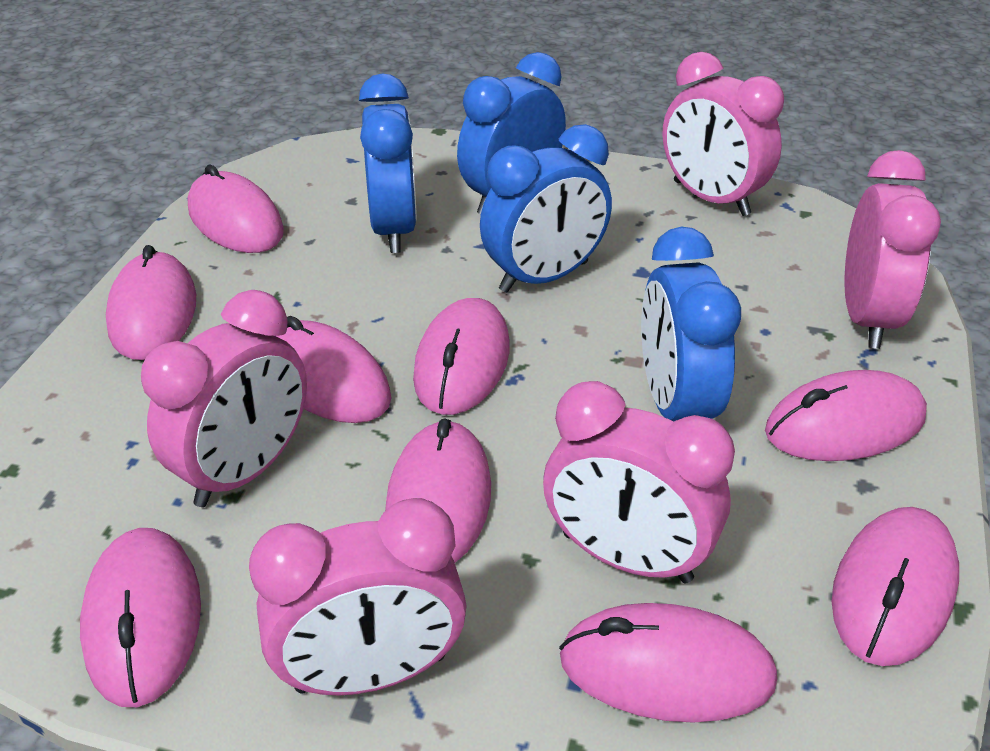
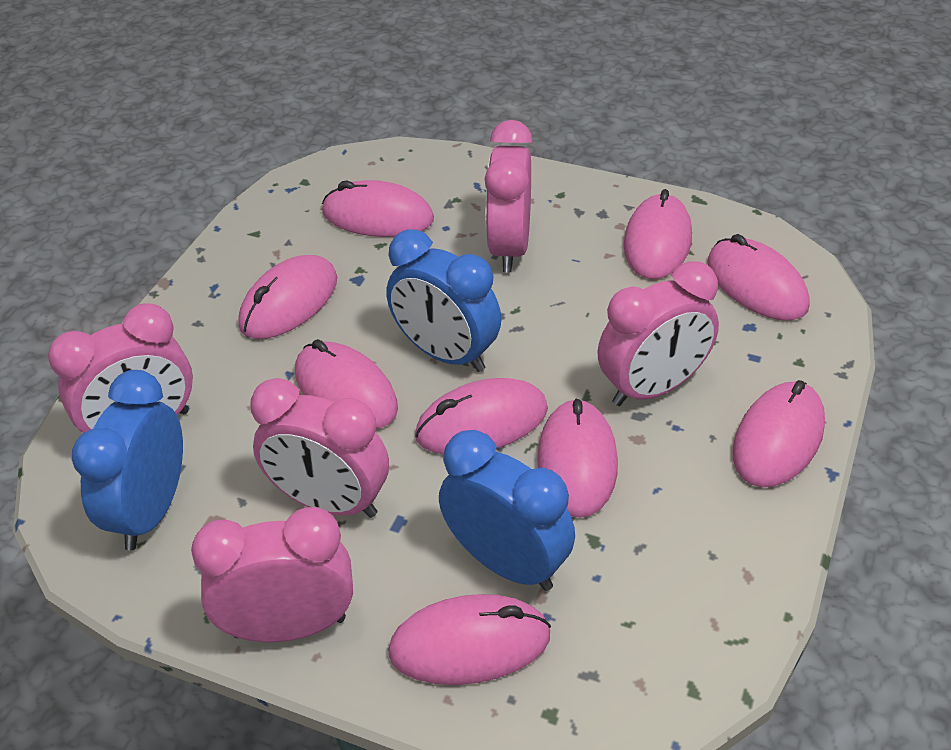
blue clock: [359,74,417,253] [457,52,566,214] [480,124,612,293] [641,227,741,421] = 4 -> [72,370,183,550] [386,230,501,372] [439,430,575,591] = 3

